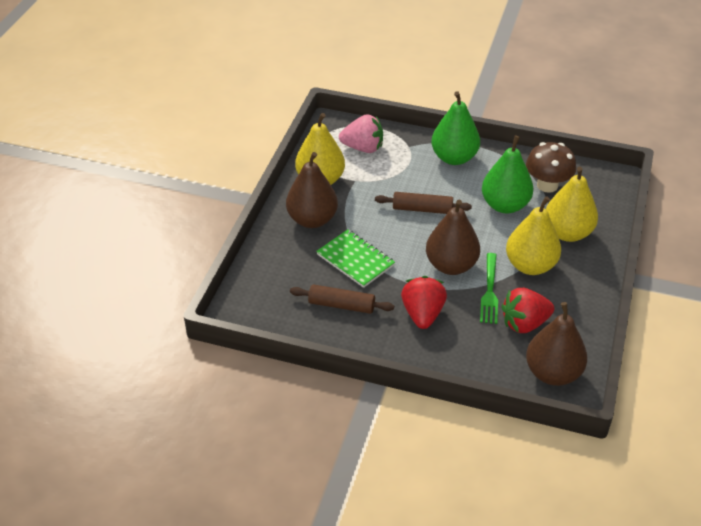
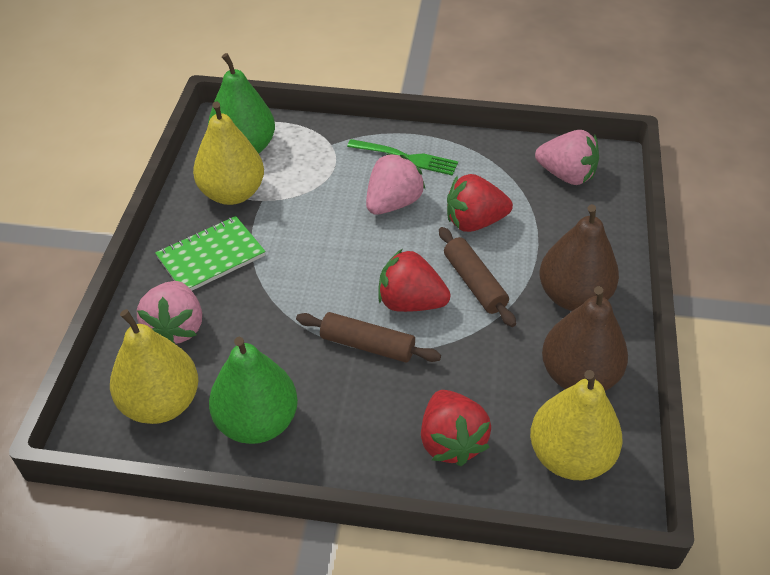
brown mushroom: [526,142,576,193] = 1 -> none = 0
brown pear: [286,152,338,228] [426,200,480,275] [526,302,587,386] = 3 -> [539,204,619,311] [542,286,628,391] = 2
pink strawberry: [339,114,383,153] = 1 -> [137,281,202,344] [366,153,425,215] [535,130,599,185] = 3
red strawberry: [401,276,447,329] [501,288,554,333] = 2 -> [378,249,451,312] [421,390,491,466] [447,174,513,232] = 3

